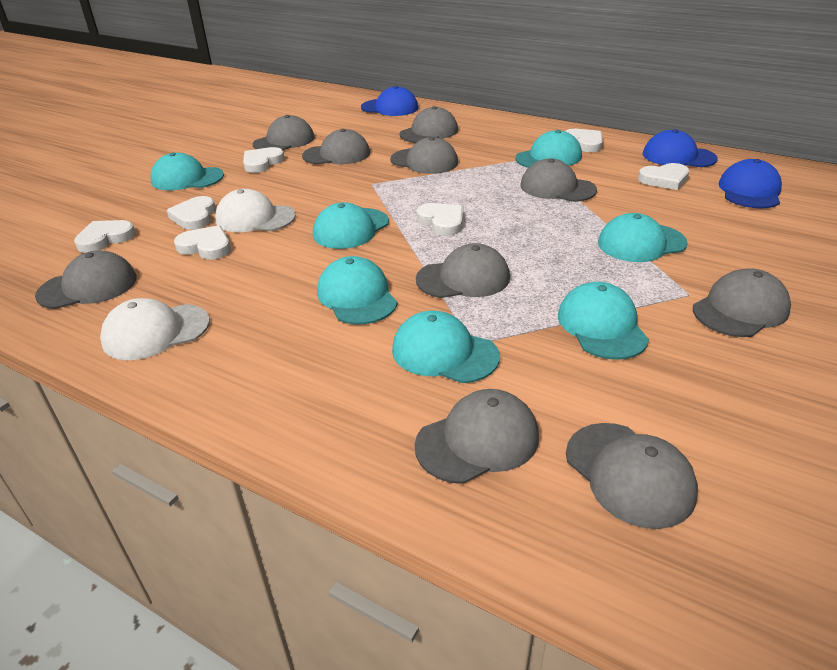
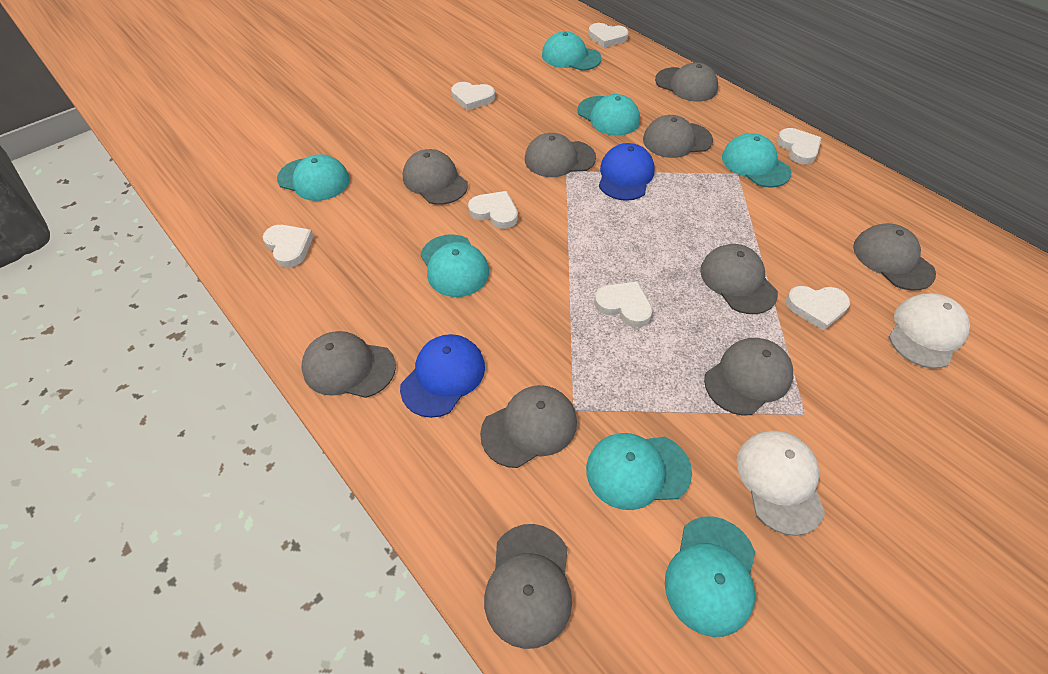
blue cap: [361,86,418,116] [643,129,718,167] [719,159,782,209] = 3 -> [400,334,485,418] [599,143,654,201] = 2

